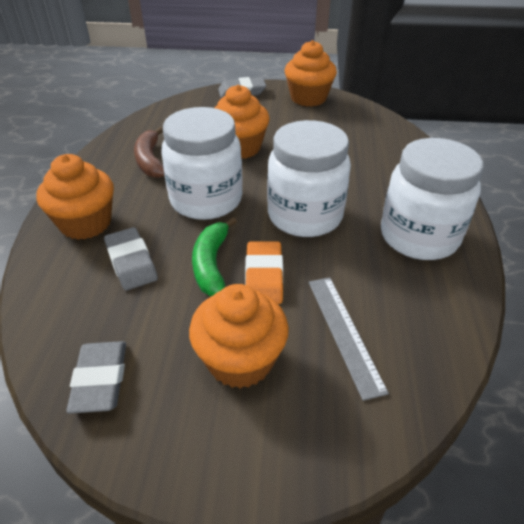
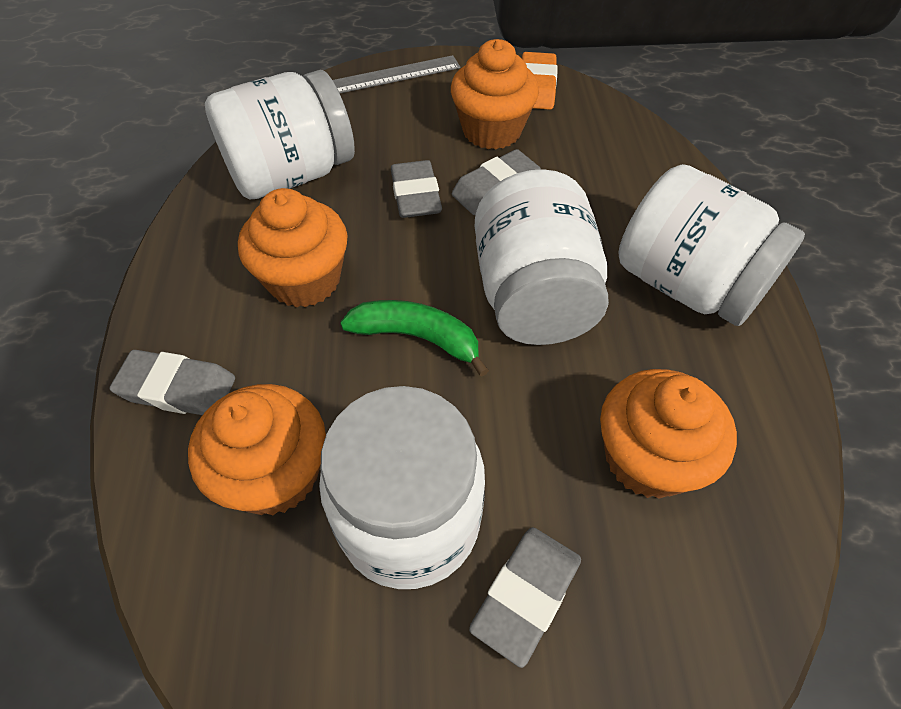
brown banana: [134,127,164,178] = 1 -> none = 0
grey eraser: [66,341,126,414] [104,227,158,291] [218,77,266,98] = 3 -> [109,350,235,415] [391,160,442,218] [452,149,541,215] [469,527,581,668] = 4
white jar: [161,107,243,220] [267,120,351,237] [381,138,483,260] = 3 -> [205,70,355,199] [319,386,485,589] [475,169,609,345] [618,164,805,326] = 4

